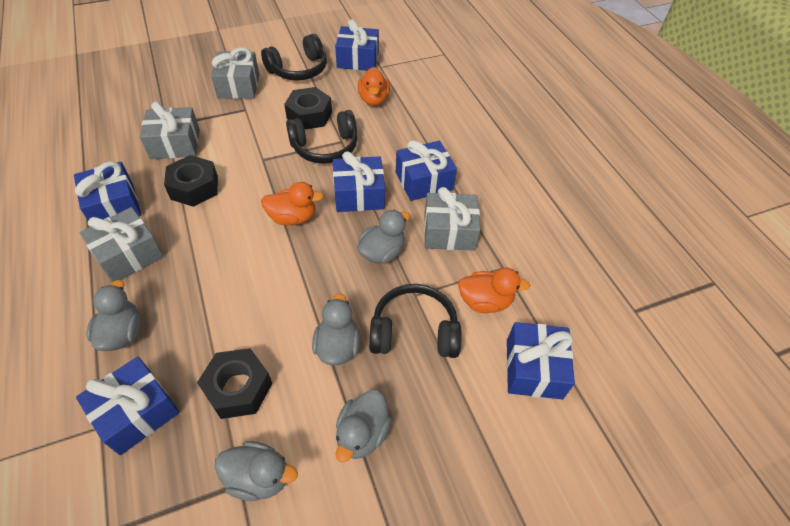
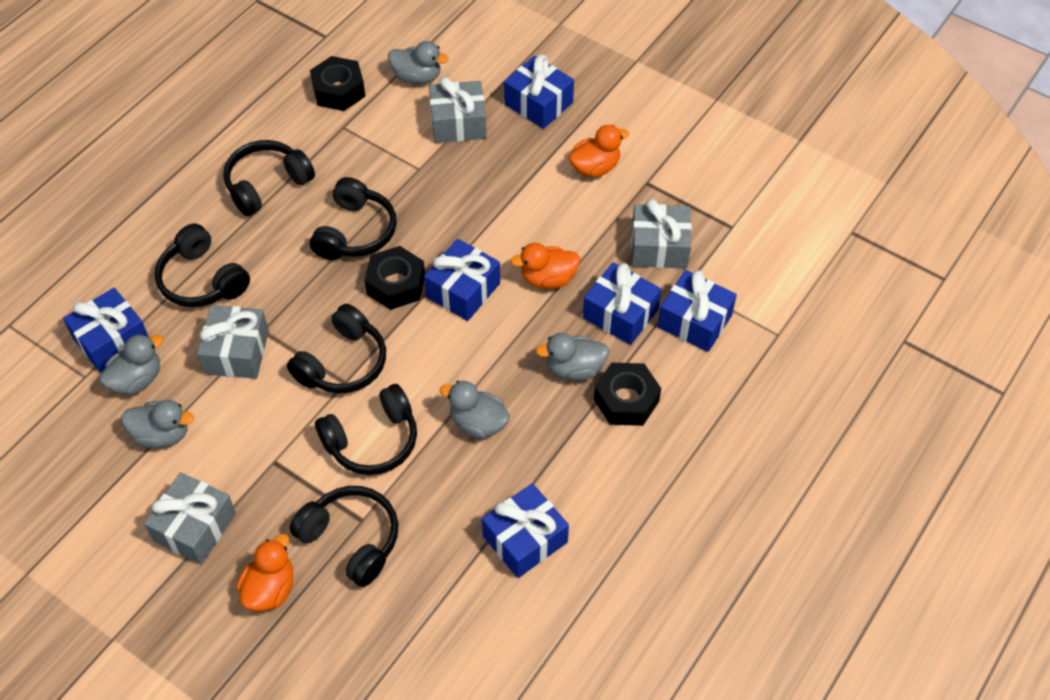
black headphones: [261,34,327,81] [286,110,357,164] [369,284,462,358] = 3 -> [155,224,250,307] [223,140,315,216] [287,304,386,393] [290,486,398,587] [310,177,397,260] [315,384,417,475] = 6

